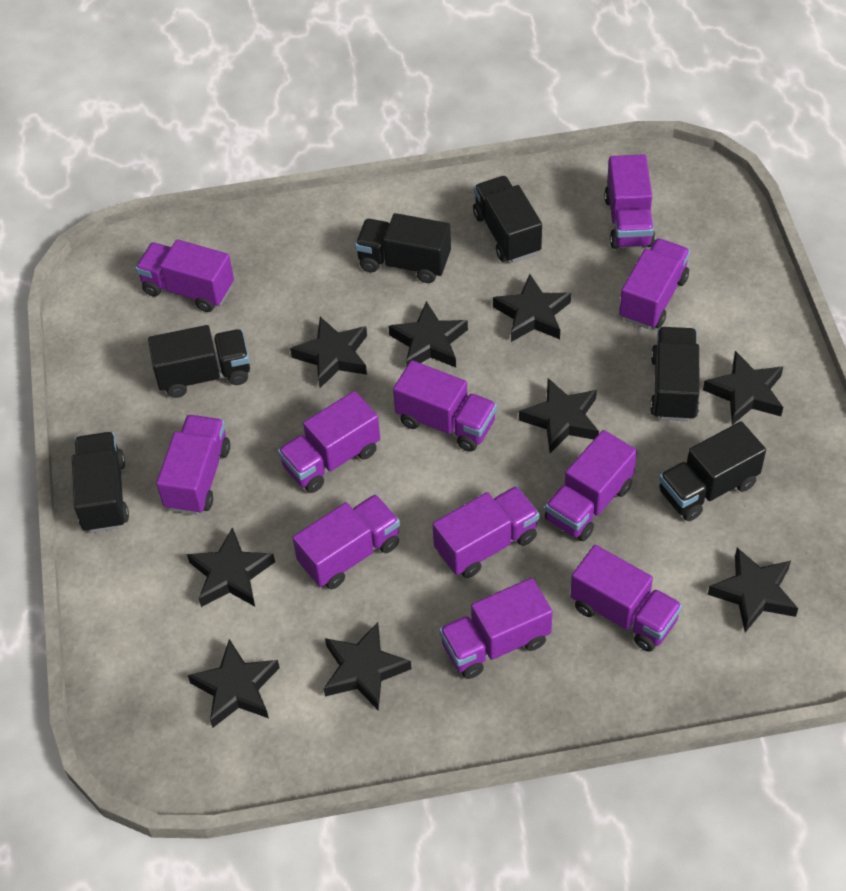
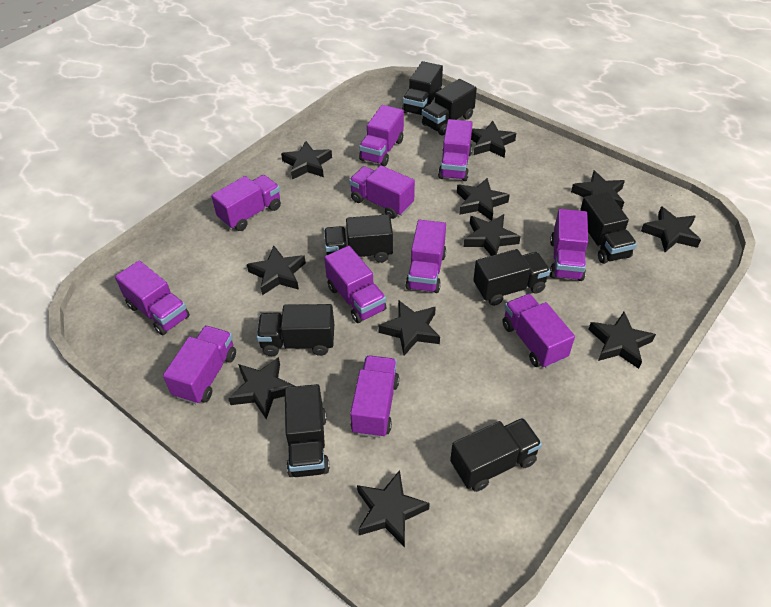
black star: [187,527,275,607] [188,639,280,728] [290,317,367,388] [324,622,412,711] [389,301,468,367] [493,274,571,342] [519,378,599,453] [703,351,783,425] [708,548,798,632] = 9 -> [228,357,294,419] [247,246,306,295] [281,141,332,179] [357,470,430,547] [378,300,440,356] [457,178,510,221] [463,214,521,256] [471,121,516,158] [571,170,625,209] [588,312,656,369] [641,206,701,252] = 11
black truck: [72,432,129,533] [148,325,250,398] [355,213,451,283] [473,176,542,263] [650,327,699,421] [659,421,766,521] = 6 -> [257,304,334,356] [285,384,330,477] [324,214,393,263] [402,61,443,116] [422,79,477,135] [450,418,542,492] [473,249,550,306] [580,192,637,264] = 8

